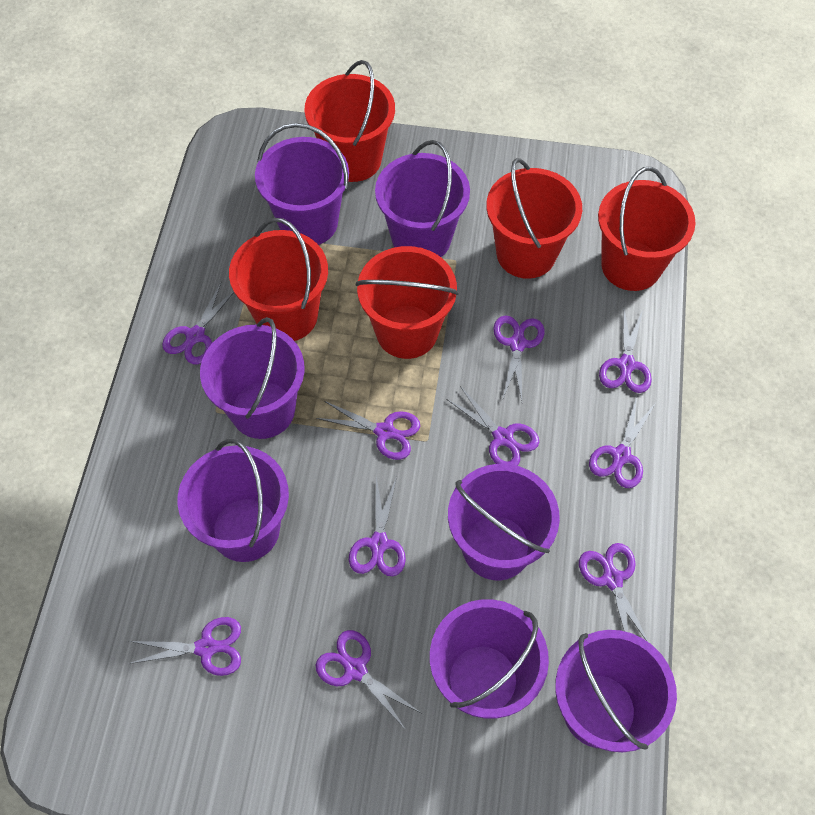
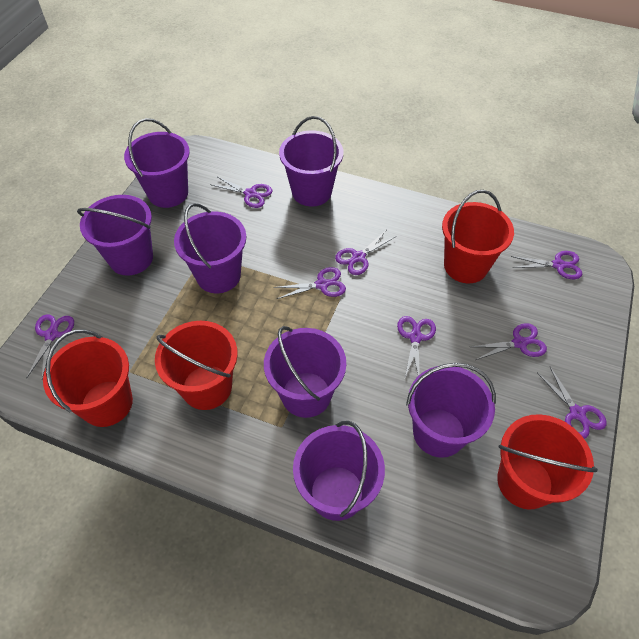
purple scissors: [128,617,241,676] [162,281,234,364] [316,401,420,460] [316,630,421,730] [349,477,406,576] [446,386,539,466] [493,316,545,401] [579,543,649,642] [589,397,656,488] [599,309,652,393] = 10 -> [26,314,74,379] [212,176,272,208] [274,267,346,299] [335,231,396,275] [397,316,436,380] [471,323,547,360] [511,251,582,279] [537,367,607,439] = 8
red bucket: [229,218,328,341] [305,60,395,182] [356,246,459,359] [486,158,582,279] [598,167,695,291] = 5 -> [43,329,133,427] [155,321,238,410] [442,190,514,283] [497,414,598,509] = 4

